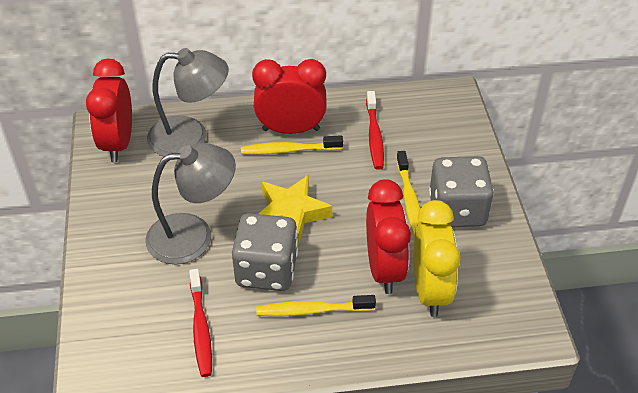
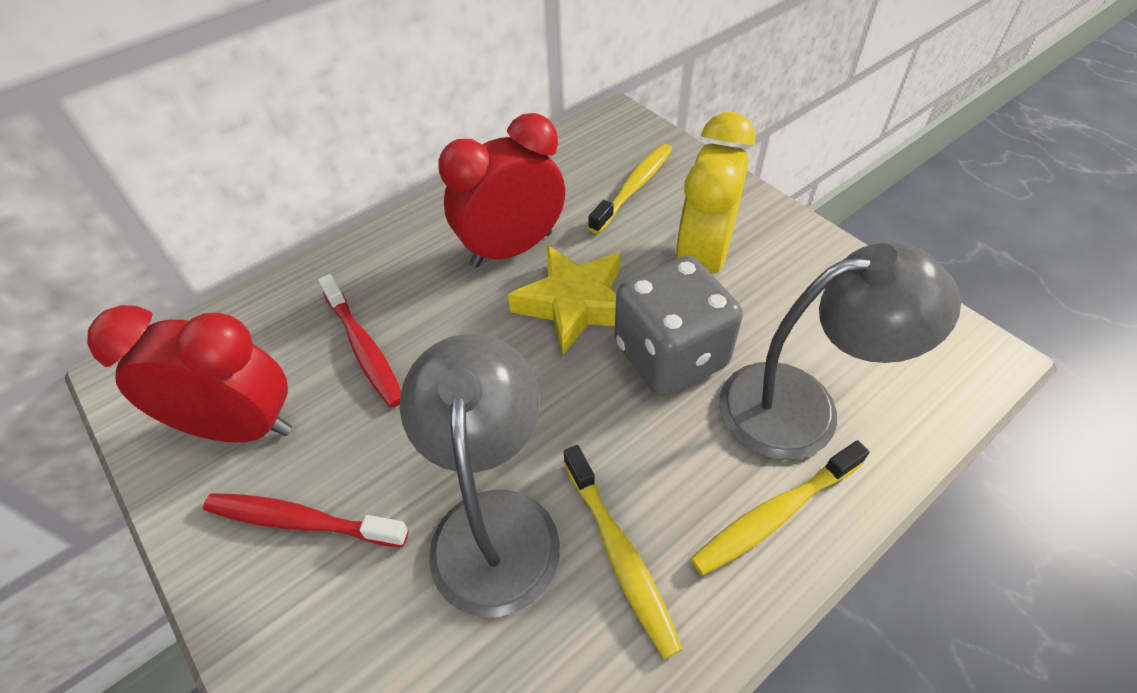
grey dice: [232,213,298,291] [429,156,494,227] = 2 -> [615,256,743,396] = 1
red clock: [86,59,132,162] [252,59,327,134] [366,179,411,294] = 3 -> [87,305,292,443] [438,113,565,267] = 2

